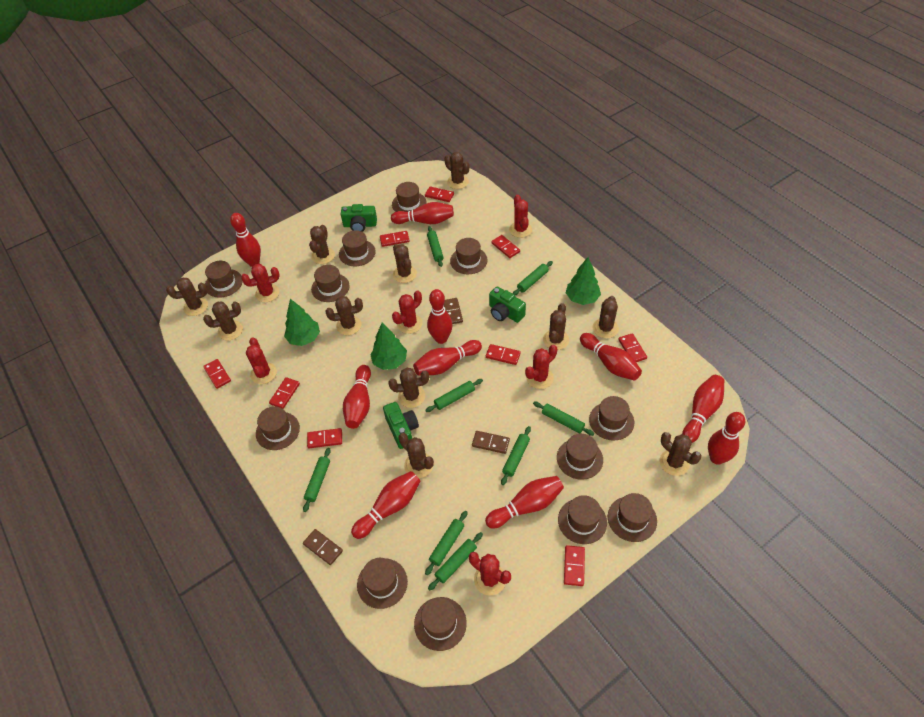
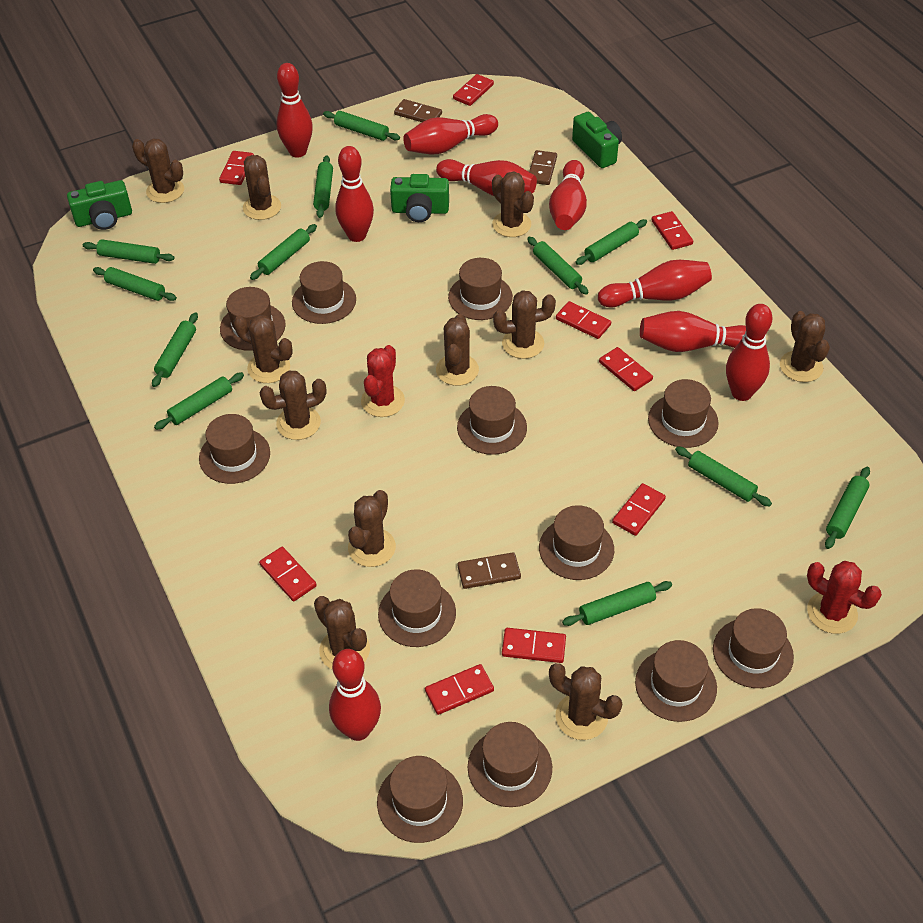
green rolling pin: [303,448,331,512] [425,379,483,412] [425,511,468,575] [427,226,444,267] [428,532,483,590] [501,426,531,485] [513,261,553,295] [533,402,594,436] = 8 -> [83,239,174,264] [93,267,177,301] [152,312,198,387] [154,372,244,430] [250,224,317,280] [313,155,333,218] [323,111,400,141] [527,237,589,295] [562,581,672,626] [575,219,647,265] [675,446,772,507] [825,467,870,549] = 12
green tree: [284,299,320,346] [370,323,407,370] [566,257,601,305] = 3 -> none = 0
red bowling pin: [230,213,261,267] [343,365,371,429] [351,471,420,539] [391,202,454,224] [413,340,482,376] [427,289,453,344] [485,476,564,529] [580,333,642,380] [682,375,724,443] [708,412,745,465] = 10 -> [276,63,313,158] [329,649,381,741] [335,146,374,242] [403,114,498,155] [436,159,537,196] [549,160,587,230] [598,260,712,307] [640,311,746,352] [726,304,772,401] = 9
red cactus: [241,264,280,302] [246,337,277,384] [392,291,422,334] [469,552,511,595] [509,195,532,238] [525,345,557,389] = 6 -> [361,345,405,417] [807,561,882,634] = 2

